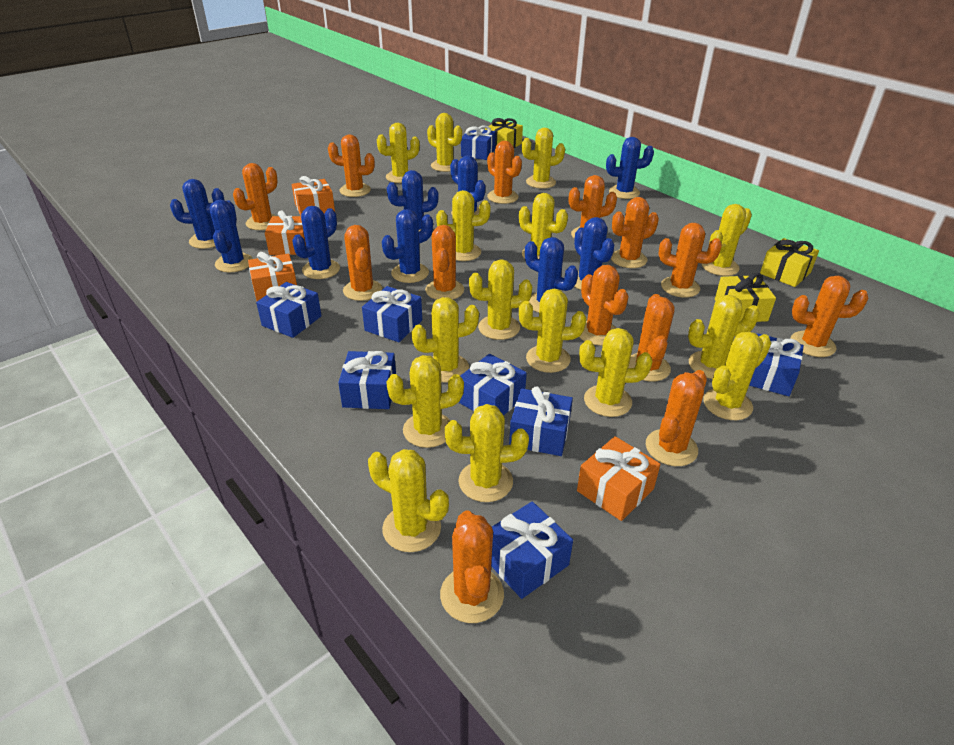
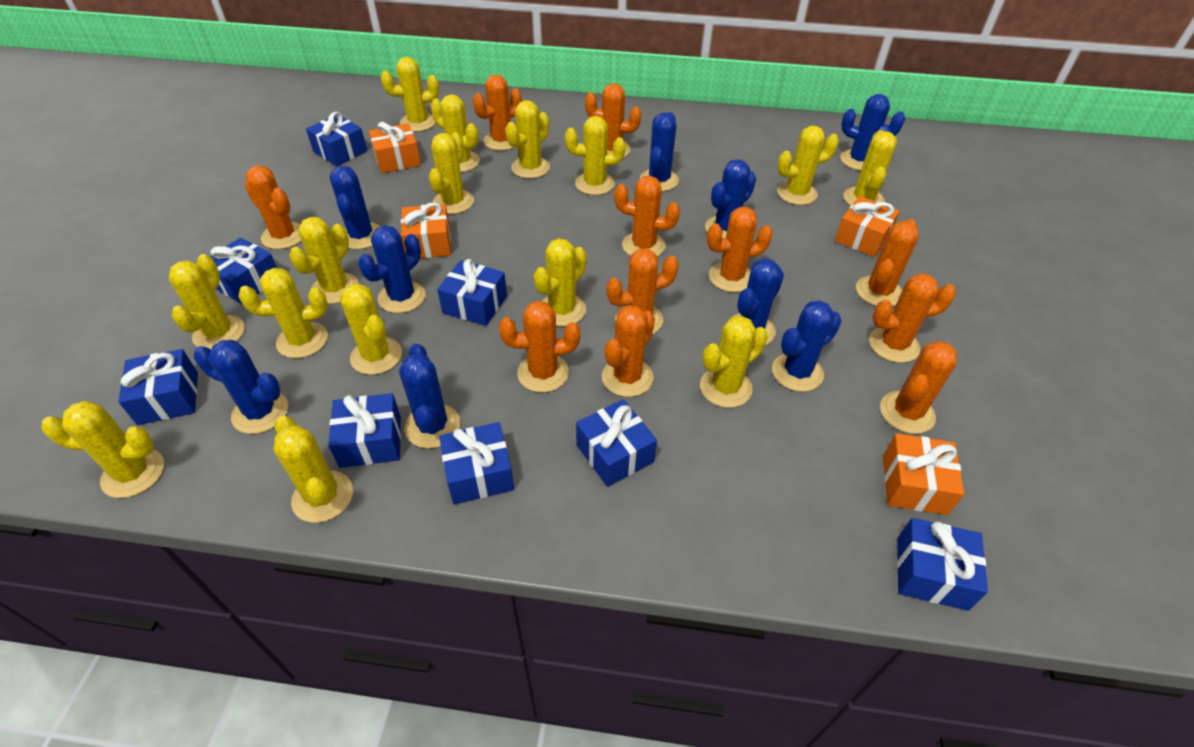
orange cactus: [233,163,278,230] [328,134,375,197] [343,225,382,301] [425,225,464,300] [440,510,504,623] [487,141,522,204] [569,175,617,239] [579,265,629,346] [611,197,659,268] [628,294,675,382] [646,370,707,466] [658,223,722,298] [791,276,869,357] = 13 -> [245,165,301,249] [473,74,522,151] [499,301,580,392] [585,83,641,158] [602,305,655,397] [606,248,679,334] [614,176,680,256] [707,207,773,292] [856,219,919,306] [869,273,956,363] [880,341,957,434] = 11
yellow gift: [485,118,523,148] [715,273,776,322] [760,238,819,287] = 3 -> none = 0

